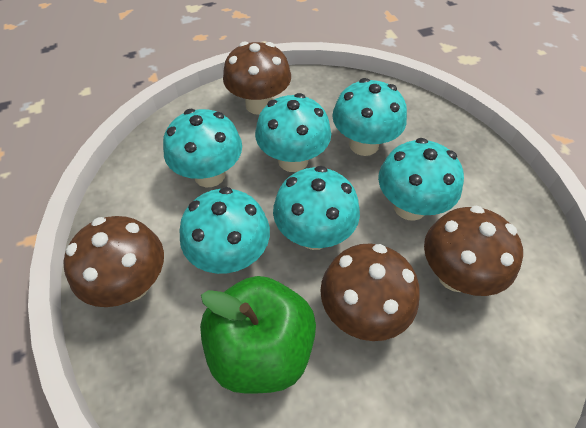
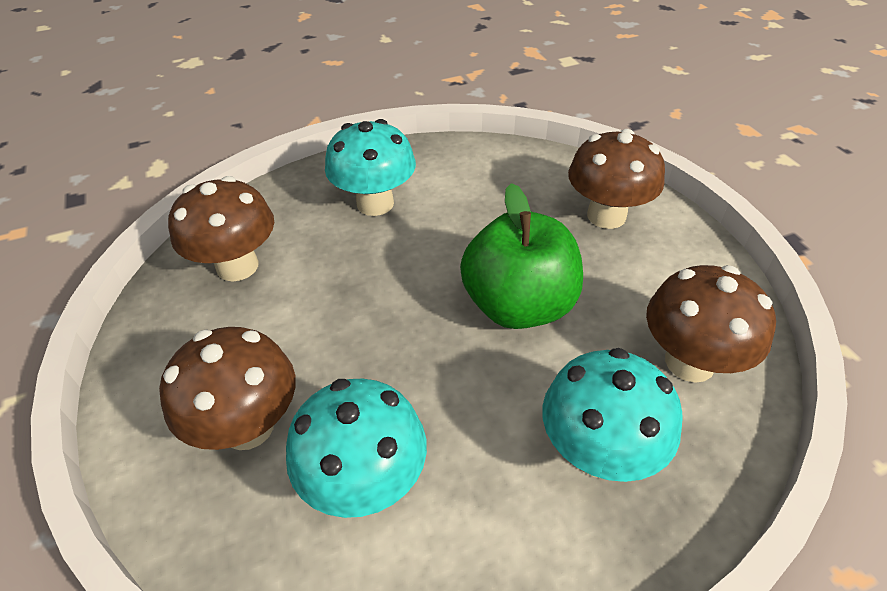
turquoise mushroom: [163,109,242,187] [179,187,270,274] [255,93,331,172] [273,166,360,250] [332,78,407,156] [378,138,464,221] = 6 -> [286,379,427,518] [325,119,416,216] [542,348,683,482] = 3

